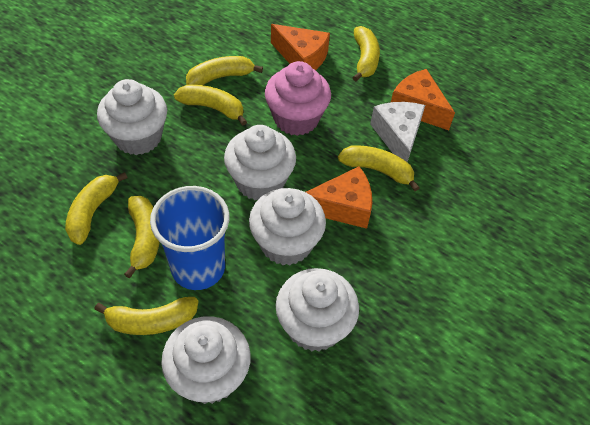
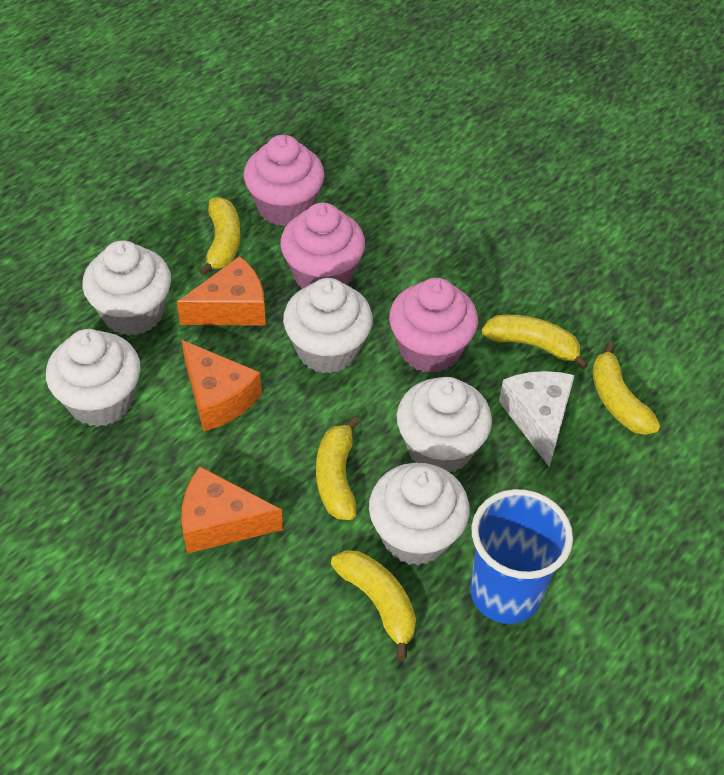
pink cupcake: [265,61,331,136] = 1 -> [244,135,324,226] [280,203,365,289] [389,278,478,373] = 3
yellow banana: [65,172,128,245] [95,297,198,335] [124,196,160,278] [174,85,247,126] [186,56,263,85] [338,145,420,191] [352,26,380,81] = 7 -> [199,197,241,276] [316,416,360,520] [331,551,416,660] [482,315,588,370] [592,342,660,435] = 5

